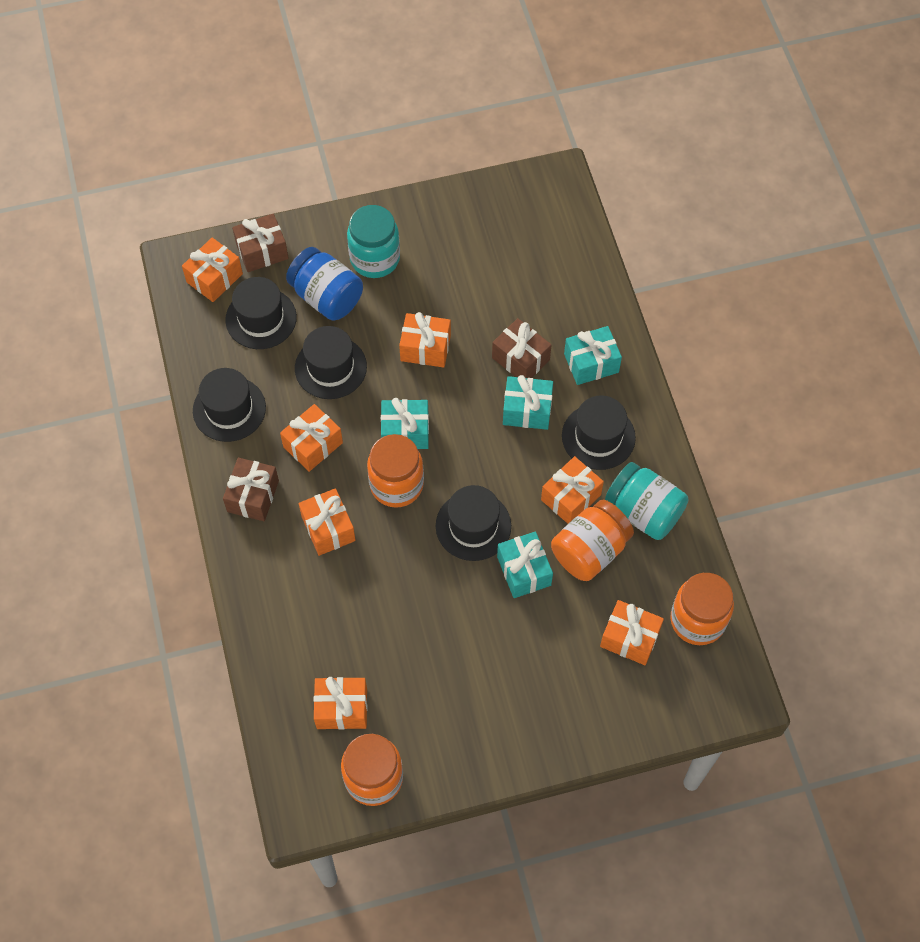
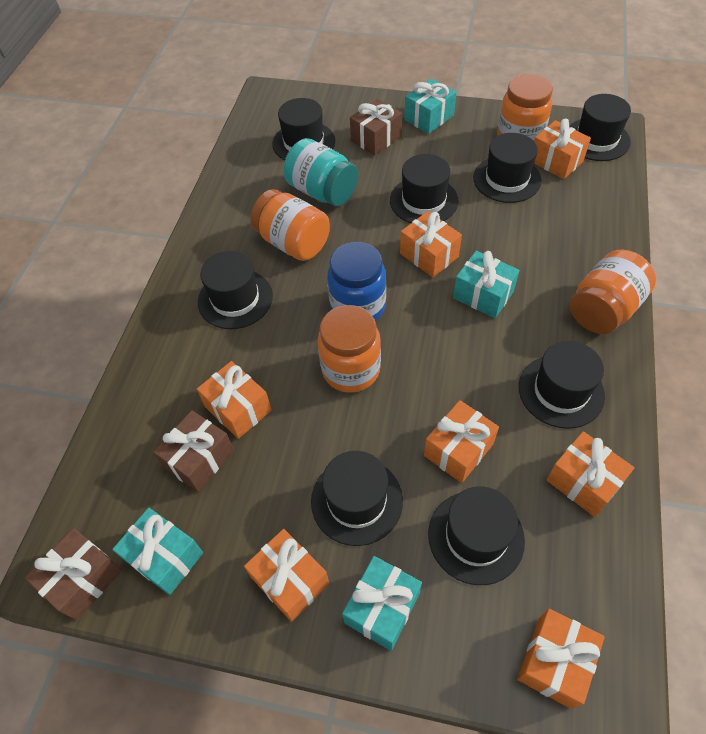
black hat: [193,368,266,442] [225,277,297,349] [295,326,367,399] [436,485,511,561] [562,395,636,470] = 5 -> [198,251,273,329] [272,98,335,161] [311,451,403,546] [390,154,459,223] [428,486,525,585] [473,133,542,203] [519,341,605,429] [569,94,631,161] = 8
turquoise jar: [347,205,400,278] [605,462,688,540] = 2 -> [284,138,358,206] = 1

